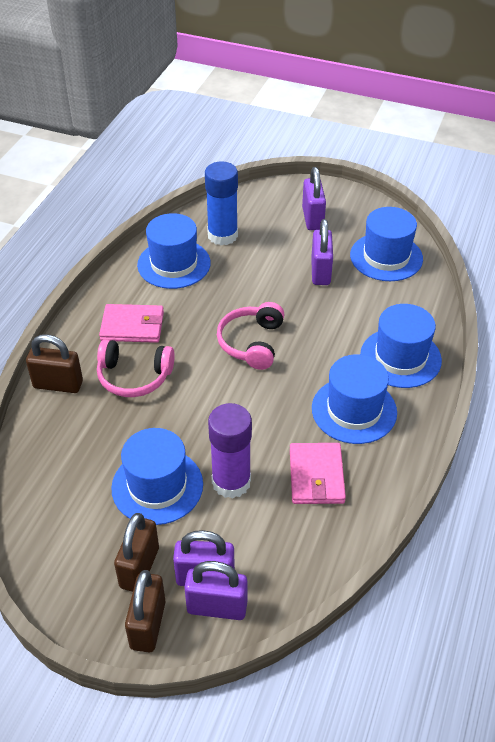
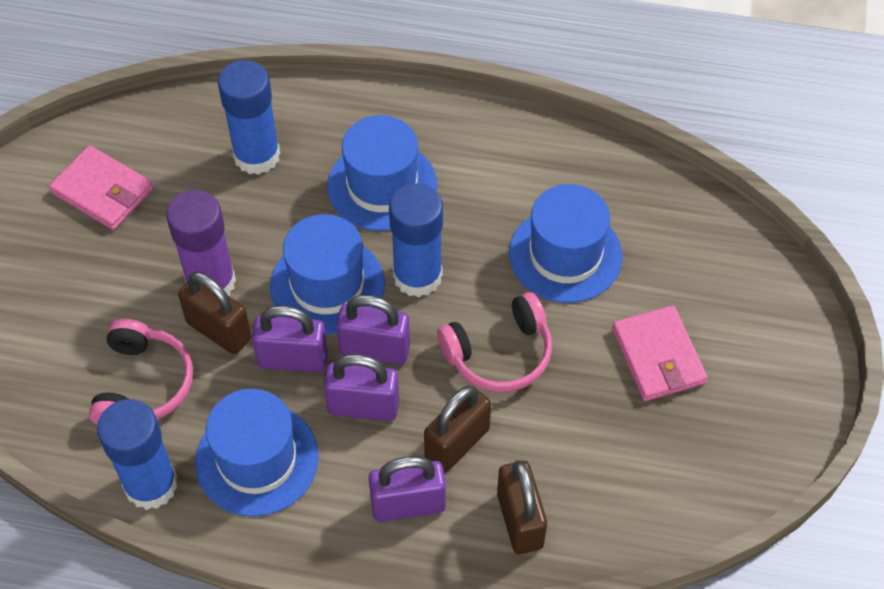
blue glue stick: [205,162,238,245] = 1 -> [97,399,178,510] [218,60,280,175] [389,183,443,297] = 3
blue hat: [111,428,203,525] [137,213,211,289] [312,354,397,444] [350,207,423,281] [360,304,442,388] = 5 -> [195,389,319,517] [270,214,385,334] [327,115,437,231] [509,184,623,303] = 4

